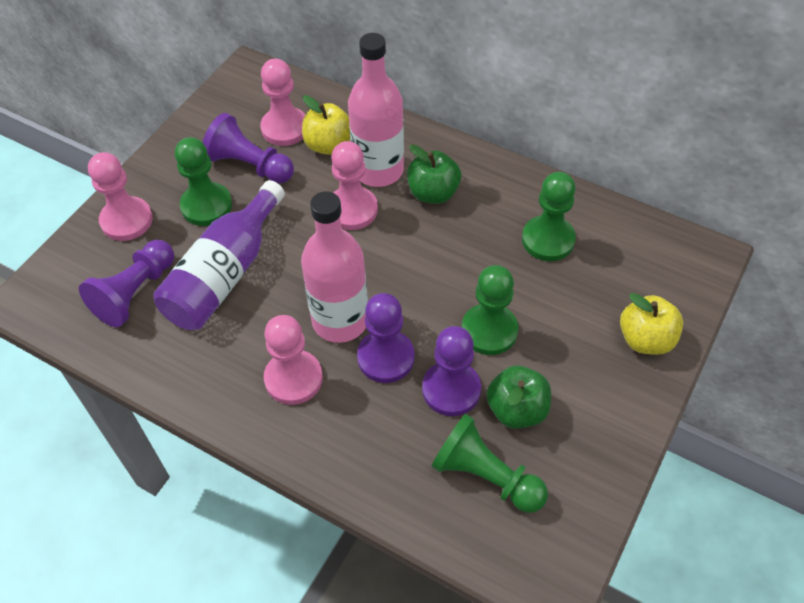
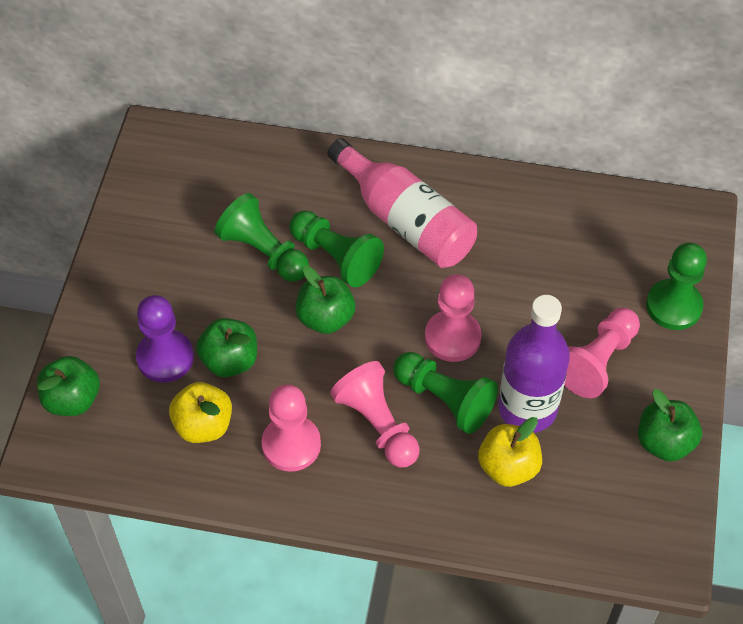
green apple: [407,145,461,204] [487,366,551,429] = 2 -> [37,356,100,416] [196,318,257,377] [295,266,355,334] [638,389,702,462] = 4
pink bottle: [301,191,368,343] [348,33,404,187] = 2 -> [328,138,477,268] = 1
purple pawn: [79,240,174,327] [203,113,294,183] [357,293,414,383] [422,326,481,416] = 4 -> [136,295,194,383] = 1

